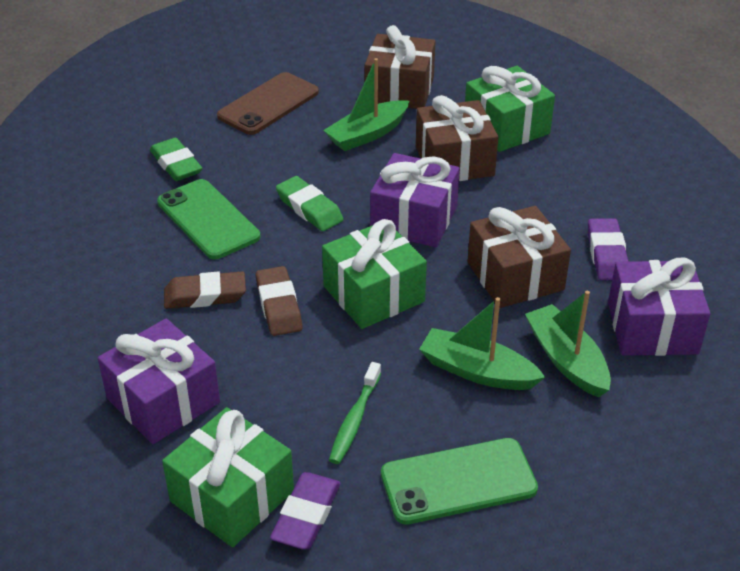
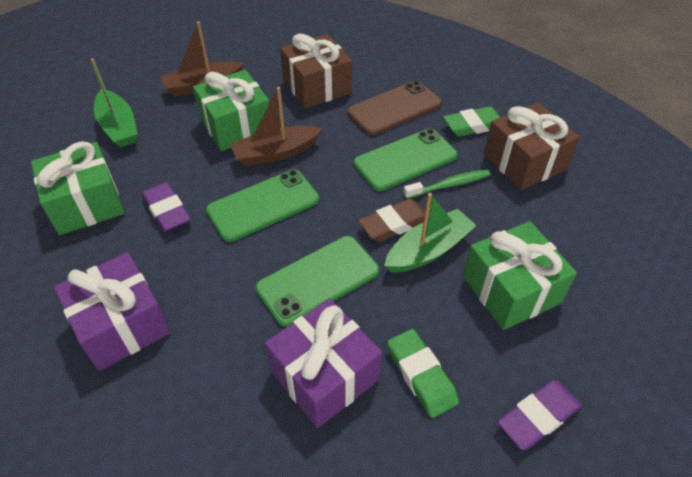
brown boat: none = 0 -> [160,21,244,97] [230,87,322,166] = 2
brown eraser: [164,271,246,309] [256,266,303,336] = 2 -> [358,199,425,242] = 1
brown gift: [365,25,435,109] [416,95,498,181] [467,206,571,308] = 3 -> [280,34,352,108] [484,103,580,190] = 2
green boat: [323,58,409,151] [419,297,545,390] [525,291,611,397] = 3 -> [91,58,138,148] [384,193,477,273] = 2
green phone: [157,179,260,259] [381,438,538,525] = 2 -> [206,170,319,242] [256,236,379,327] [354,129,457,191] = 3
purple gift: [98,319,220,444] [370,153,460,247] [608,257,710,356] = 3 -> [54,252,171,371] [265,298,382,428] = 2

